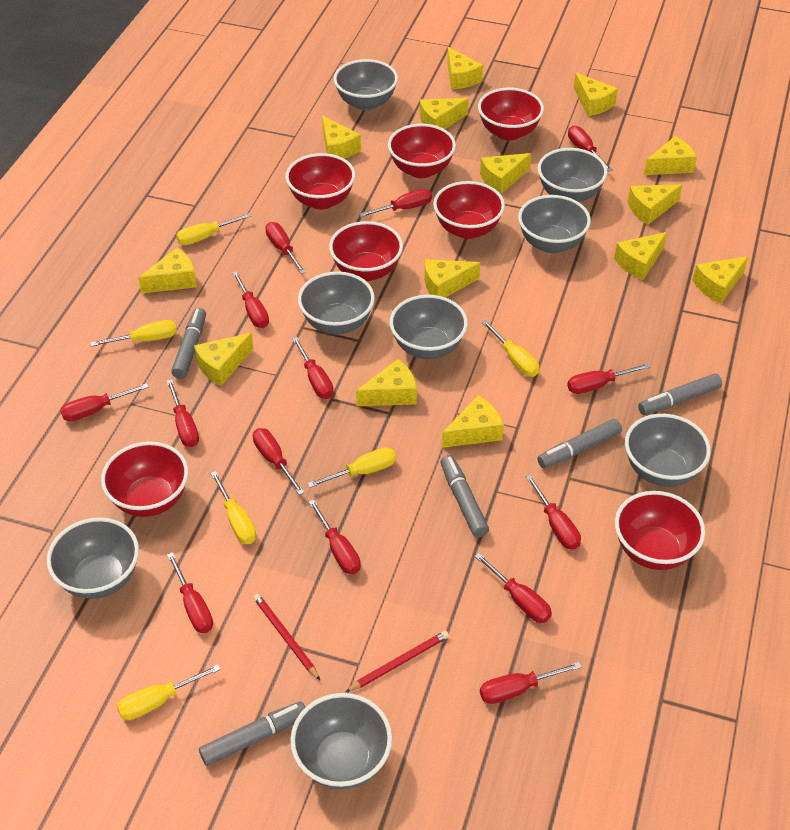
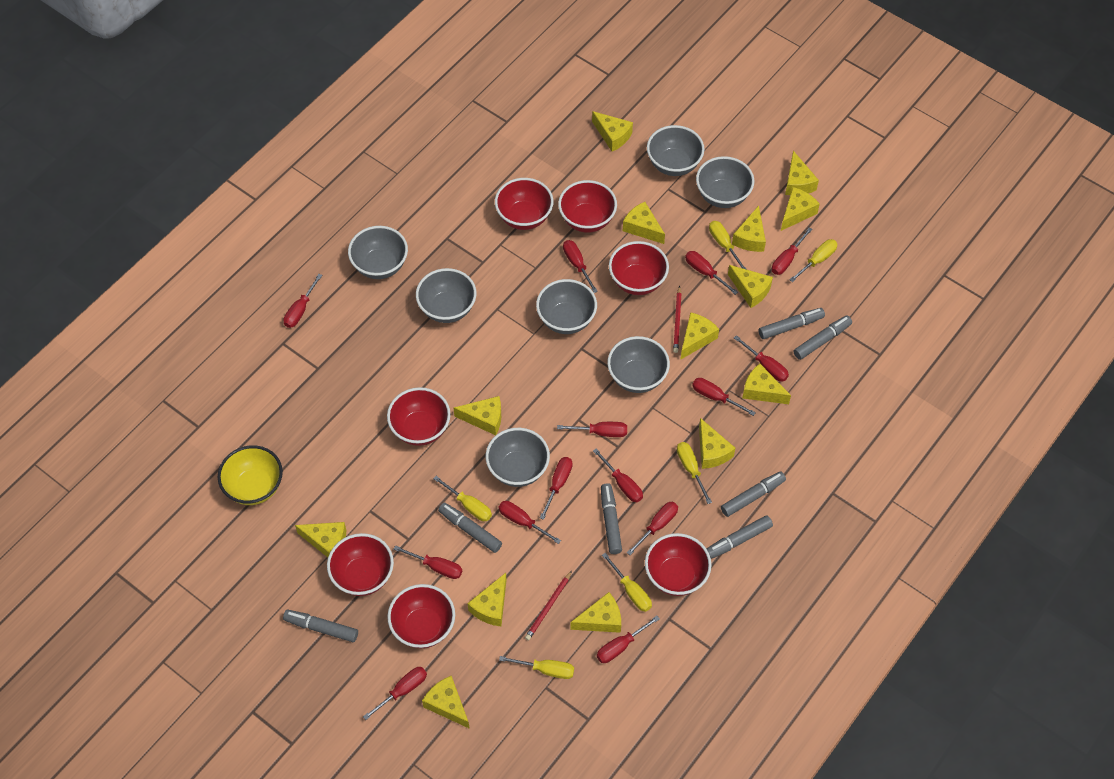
grey bowl: [47,517,139,599] [290,693,392,789] [298,271,375,334] [334,59,398,111] [390,295,468,359] [518,195,591,253] [538,148,607,202] [625,414,711,487] = 8 -> [348,226,408,279] [416,268,476,323] [486,428,550,487] [536,279,597,334] [607,336,670,393] [647,125,705,176] [696,156,754,208] = 7
grey marker: [171,308,206,379] [199,701,305,766] [441,455,489,537] [538,419,622,469] [638,373,722,415] = 5 -> [283,610,358,642] [438,502,502,553] [601,483,622,554] [707,515,773,559] [721,472,786,517] [758,308,825,339] [793,316,852,360] = 7
yellow bowl: none = 0 -> [218,445,283,505] = 1

